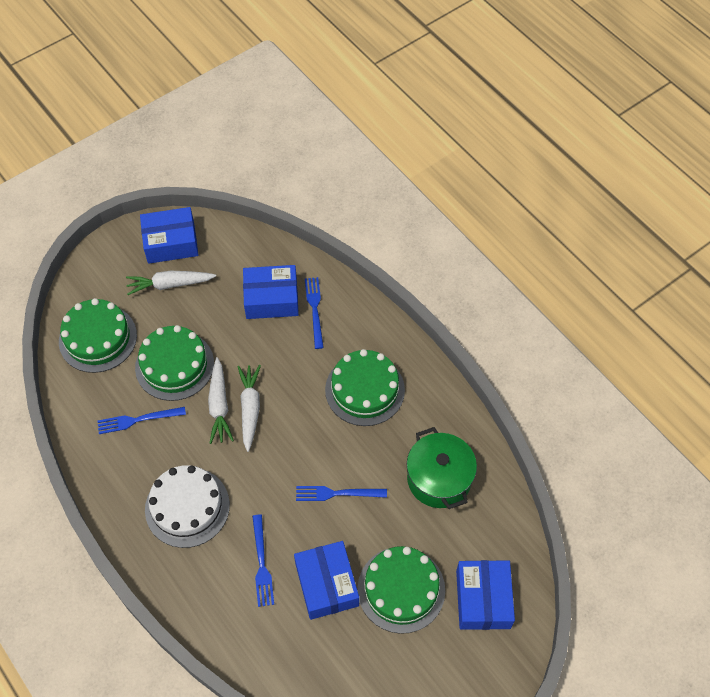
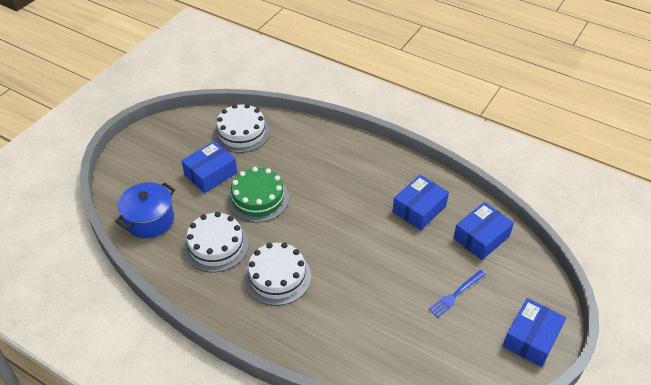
blue fork: [98,407,186,434] [252,515,274,607] [296,486,387,501] [305,277,324,349] = 4 -> [428,270,486,318] = 1
blue pot: none = 0 -> [115,182,175,238] = 1
green cake: [59,298,137,373] [135,325,214,401] [325,349,405,426] [357,546,445,634] = 4 -> [227,167,289,223] = 1
green pot: [407,427,477,509] = 1 -> none = 0
white cake: [145,465,230,548] = 1 -> [183,212,249,272] [213,104,270,153] [243,242,311,306] = 3
white carrot: [126,271,216,295] [208,357,234,444] [237,365,261,452] = 3 -> none = 0

